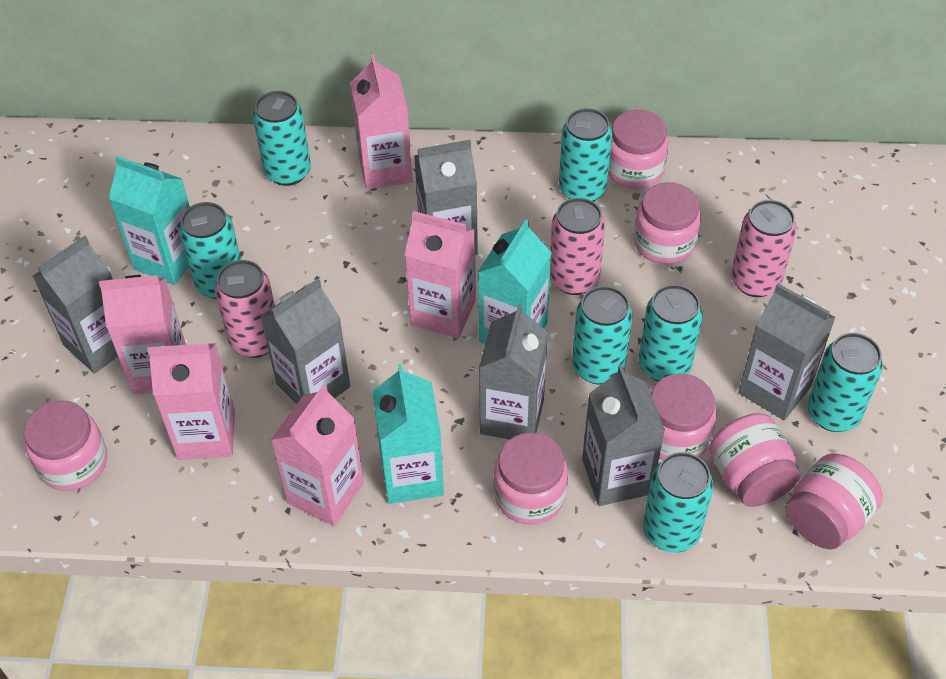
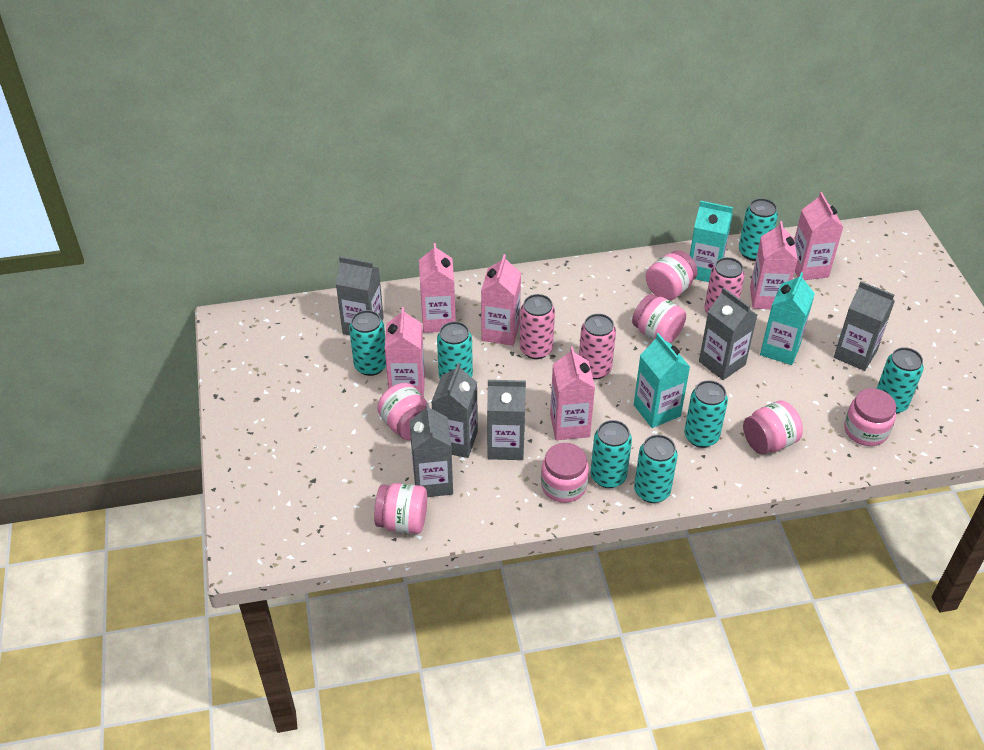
pink carton: [99,275,186,395] [147,343,235,460] [271,384,364,526] [350,54,413,189] [404,211,476,338] = 5 -> [385,307,425,397] [419,243,456,333] [481,254,521,346] [550,347,595,440] [750,221,798,309] [794,192,844,280] = 6

